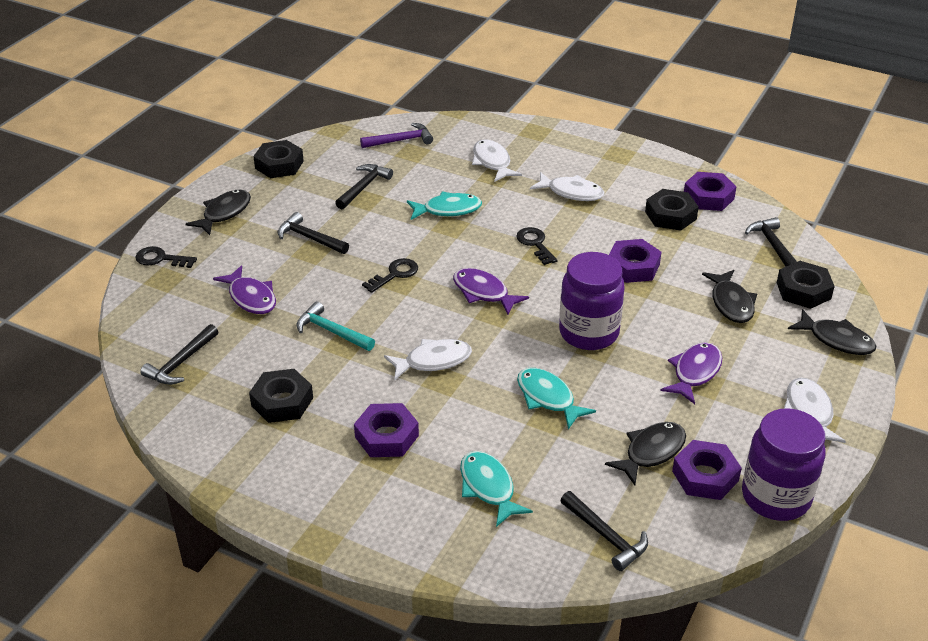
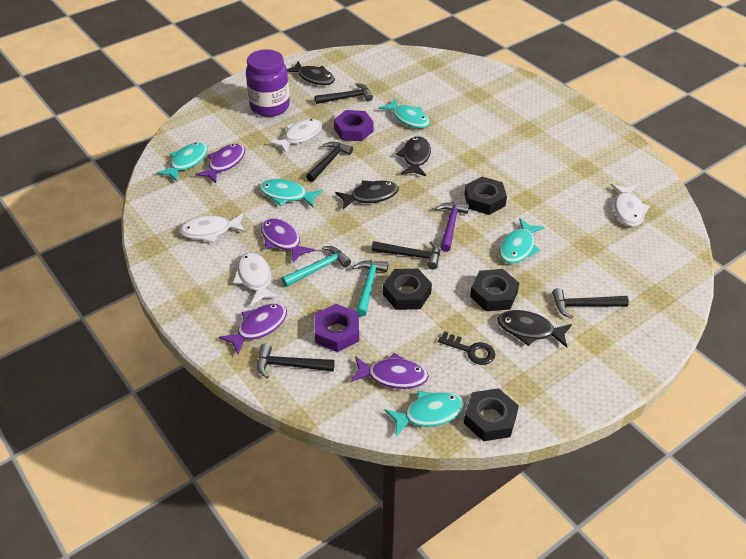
black key: [135,246,197,268] [362,258,418,293] [516,227,558,265] = 3 -> [438,331,495,365] = 1
purple fish: [213,265,276,314] [453,268,529,315] [660,342,722,404] = 3 -> [195,144,245,183] [219,303,287,354] [261,218,315,263] [350,353,429,389] = 4
purple jar: [559,252,625,350] [742,408,826,521] = 2 -> [246,49,290,117] = 1
purple nut: [354,403,419,457] [609,239,662,283] [672,440,742,500] [684,172,736,211] = 4 -> [314,304,359,352] [334,110,374,141] = 2
turquoise fish: [407,191,482,220] [460,451,533,527] [517,368,596,429] = 3 -> [157,142,208,182] [259,179,323,207] [379,99,430,128] [384,391,465,436] [499,218,545,264] = 5
turquoise hammer: [296,301,375,351] = 1 -> [282,246,351,287] [353,260,389,317] = 2

